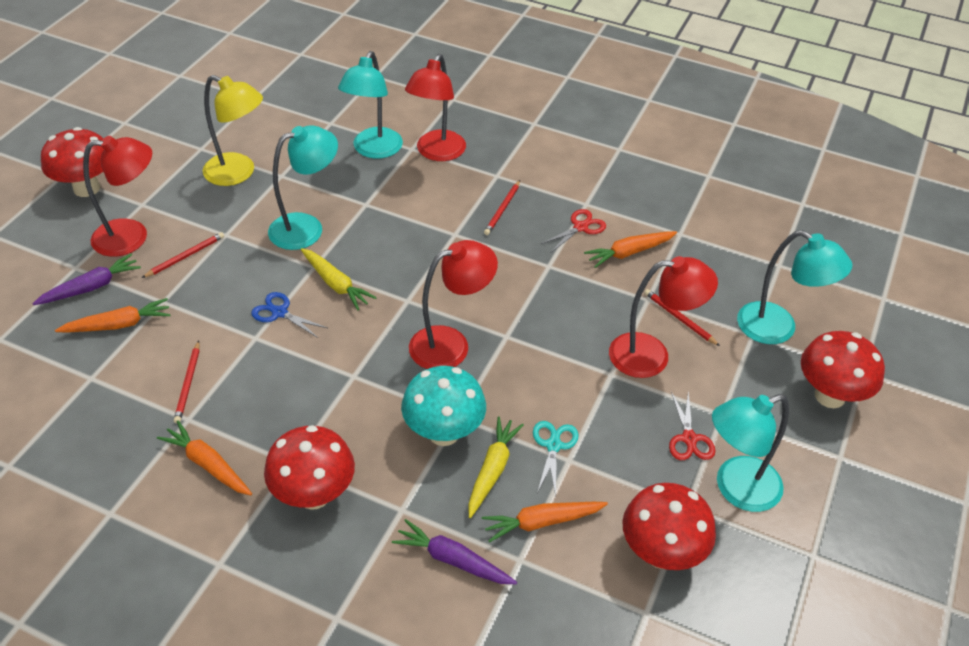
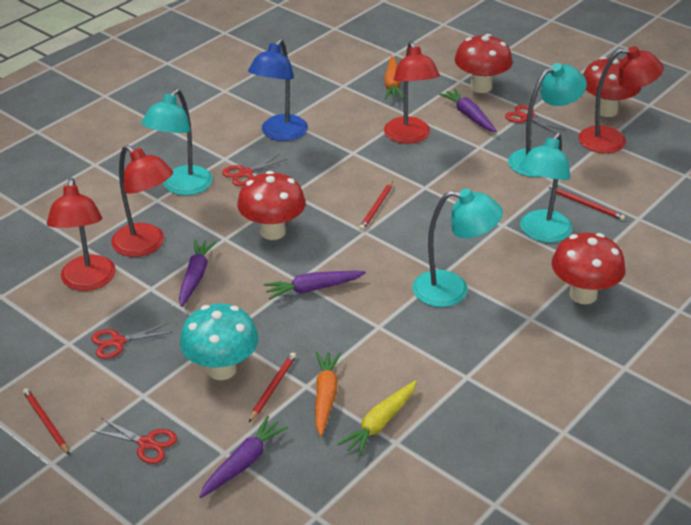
blue lamp: none = 0 -> [248,39,308,141] = 1
blue scissors: [251,292,327,338] = 1 -> none = 0
orange carrot: [55,298,171,332] [157,421,252,495] [482,502,608,543] [584,231,677,268] = 4 -> [315,352,341,436] [384,56,404,99] = 2
purple carrot: [32,254,141,305] [392,519,517,584] = 2 -> [179,239,216,307] [199,416,288,498] [264,271,366,299] [439,89,497,132] = 4
red scissors: [541,209,606,252] [669,391,715,460] = 2 -> [91,323,173,359] [92,418,177,464] [222,154,287,186] [505,105,567,133] = 4
turquoise scissors: [533,421,579,497] = 1 -> none = 0
yellow carrot: [300,248,377,310] [468,417,524,518] = 2 -> [338,380,417,457] = 1
yellow lamp: [203,75,263,186] = 1 -> none = 0

